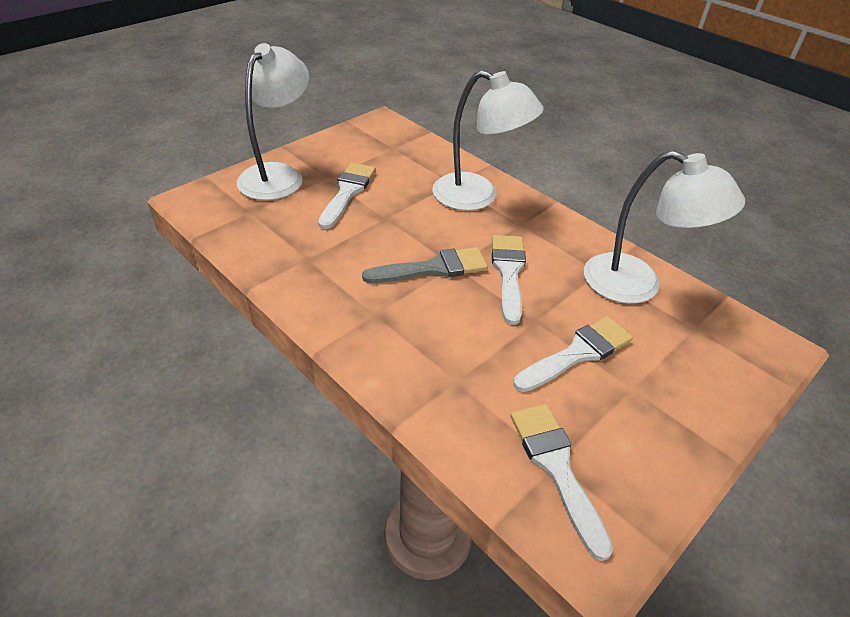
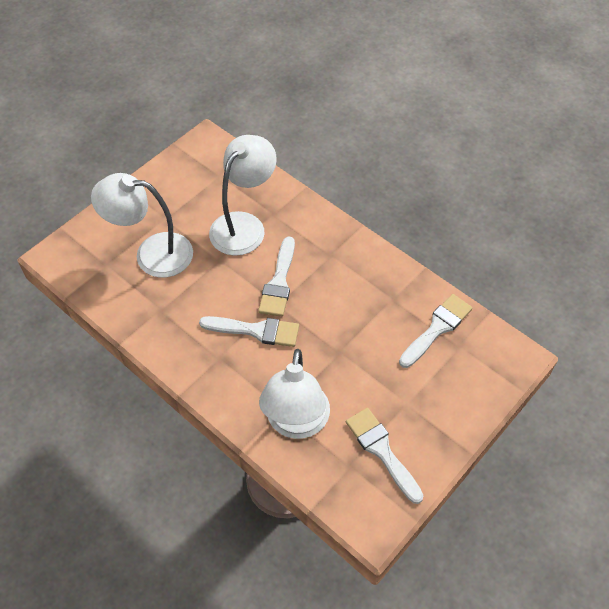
grey brush: [362,247,488,283] = 1 -> none = 0

